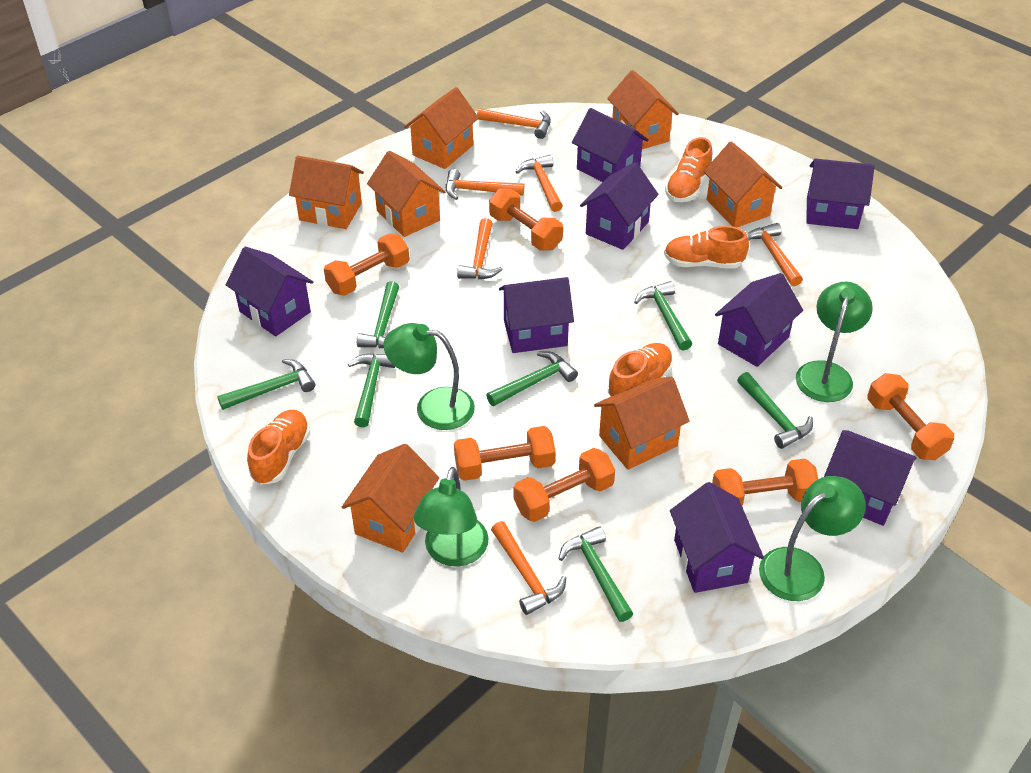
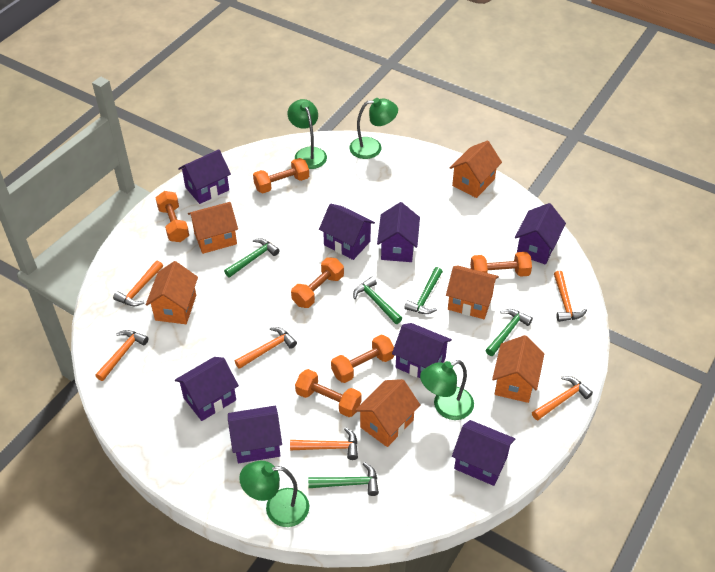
green hammer: [217,359,315,410] [348,353,396,427] [357,281,399,348] [486,351,578,406] [559,526,633,622] [634,281,692,350] [737,372,813,449] = 7 -> [224,238,280,278] [308,462,379,496] [353,277,402,324] [404,267,443,314] [486,309,533,356] = 5
orange house: [289,156,364,229] [342,444,439,553] [367,151,445,237] [404,87,479,169] [594,376,690,470] [607,70,679,149] [704,142,782,227] = 7 -> [146,261,198,324] [188,202,238,254] [355,379,420,447] [446,265,499,319] [450,141,502,198] [492,335,544,403] = 6
orange shoe: [247,410,310,485] [608,343,673,396] [664,226,749,269] [665,137,712,202] = 4 -> none = 0

